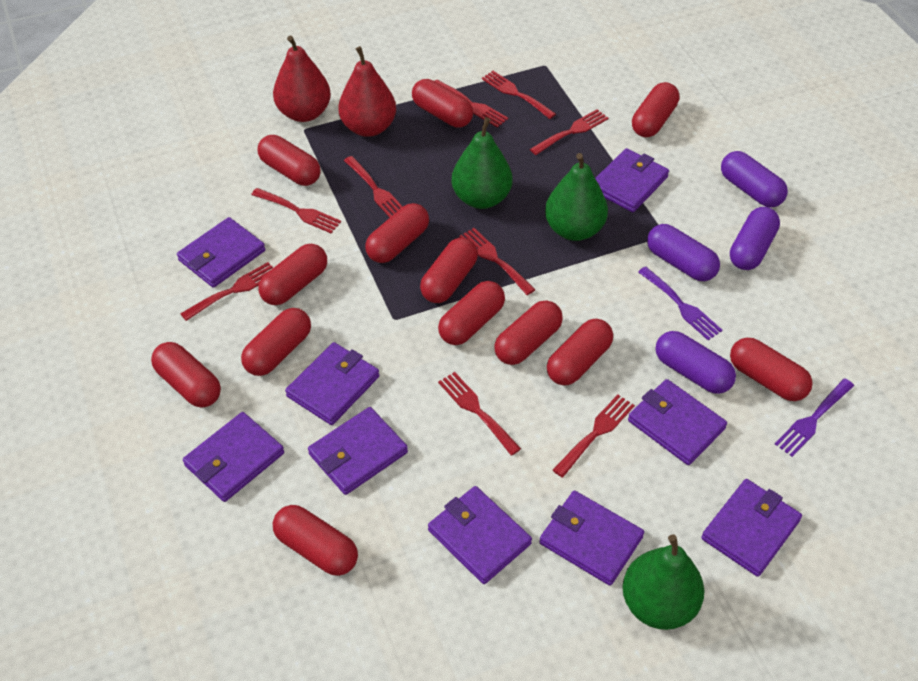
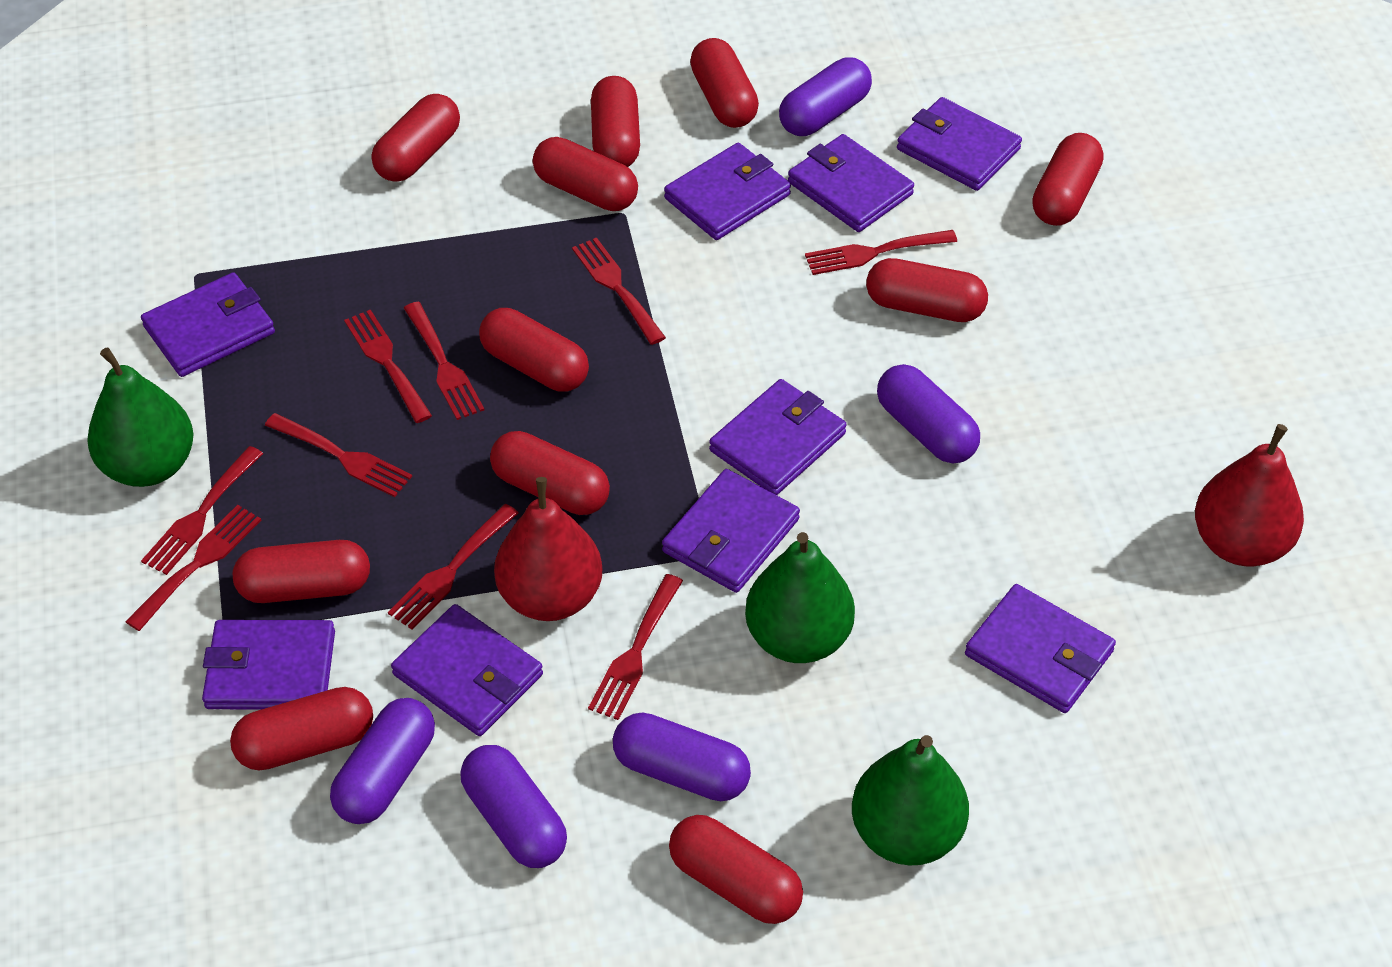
purple capsule: [647,224,720,281] [656,331,736,394] [721,151,788,208] [730,207,780,270] = 4 -> [330,698,435,824] [460,745,567,868] [613,712,751,801] [779,57,872,136] [877,364,980,464] = 5
purple fork: [638,267,723,340] [775,379,854,457] = 2 -> none = 0
red capsule: [151,342,221,407] [241,308,311,376] [258,135,320,186] [258,244,327,305] [273,505,358,576] [365,203,429,263] [412,79,473,128] [420,238,478,303] [438,281,505,345] [494,300,563,365] [547,319,613,385] [632,82,679,137] [730,338,813,401] = 13 -> [230,687,373,770] [233,540,370,603] [372,94,460,182] [479,308,589,391] [490,431,610,515] [533,137,638,211] [591,76,640,167] [669,815,803,924] [690,38,759,128] [866,258,988,322] [1032,133,1103,226] = 11

